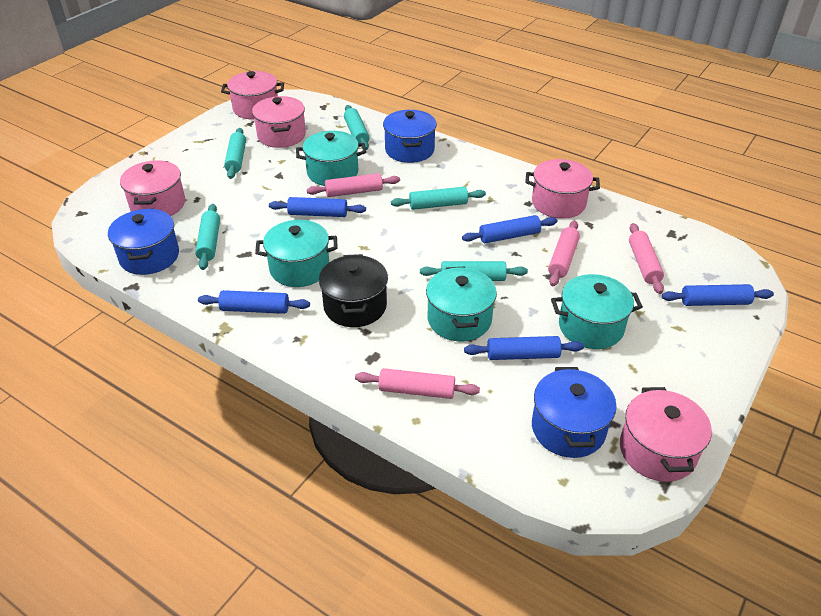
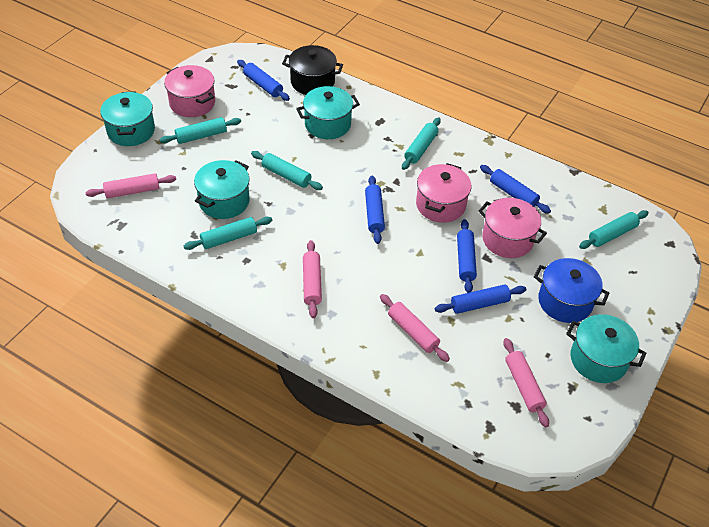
blue pot: [108,208,179,275] [383,110,437,163] [532,367,616,458] = 3 -> [534,258,610,323] = 1
pink pot: [120,160,185,216] [221,71,284,119] [252,96,306,148] [525,159,600,219] [620,387,712,482] = 5 -> [164,65,215,117] [416,163,471,223] [478,198,547,258] = 3

